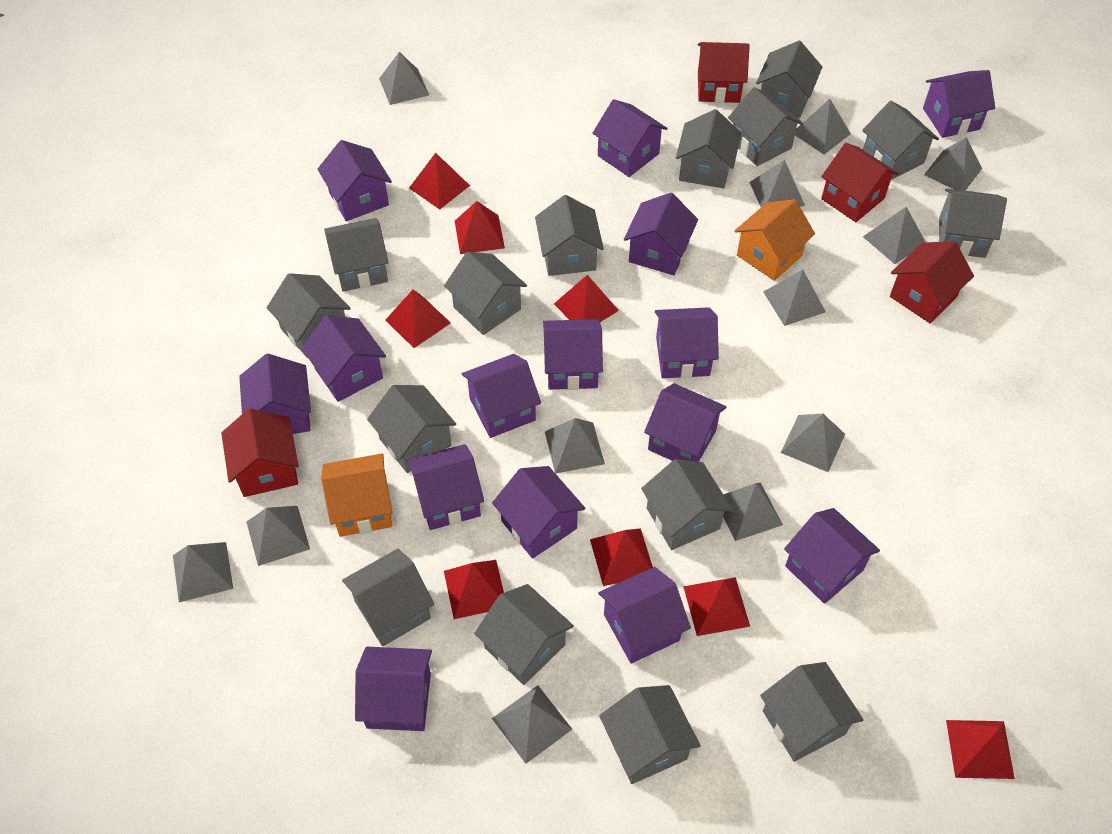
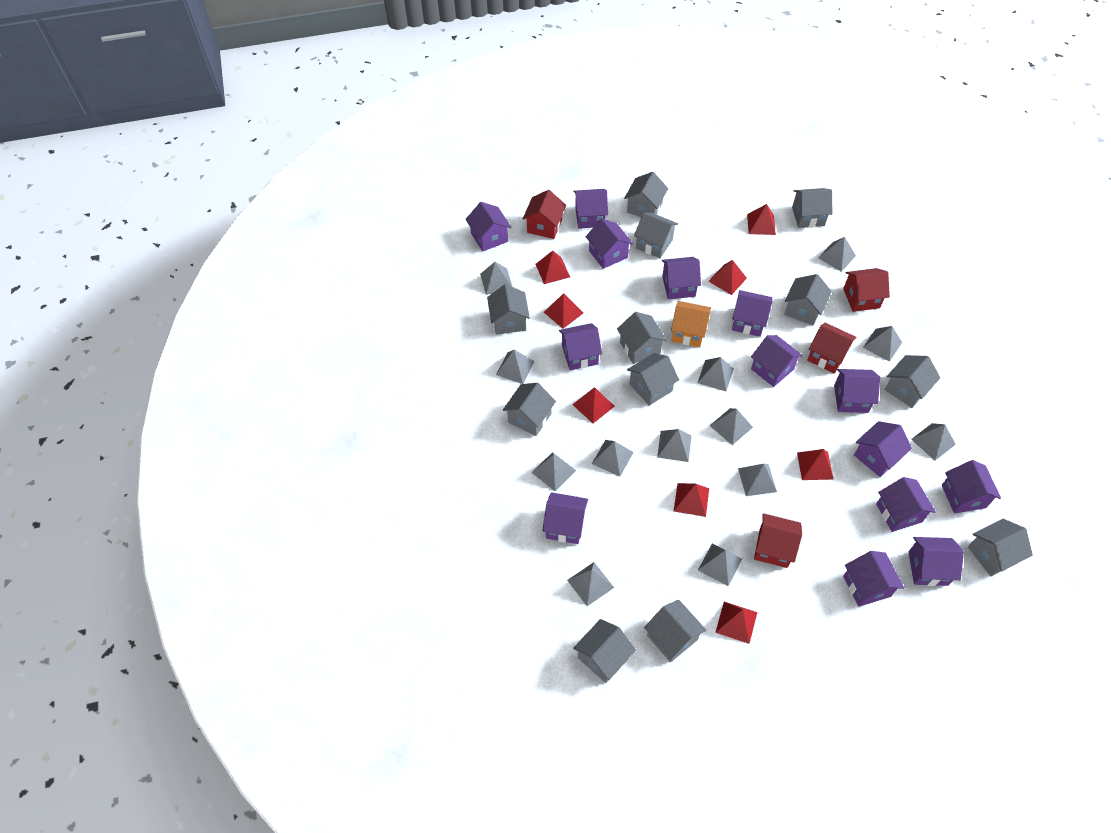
grey house: [267,273,351,358] [324,218,389,292] [342,549,434,646] [367,385,456,473] [444,252,527,335] [474,584,574,685] [535,195,604,276] [599,685,701,784] [641,459,733,550] [676,109,741,188] [728,87,804,166] [756,41,822,118] [760,662,864,762] [862,101,939,180] [939,188,1007,258] = 15 -> [487,284,530,335] [503,383,556,436] [573,619,636,683] [617,312,667,364] [624,172,668,217] [627,353,679,406] [634,212,678,258] [644,600,706,662] [784,274,832,325] [792,188,832,228] [885,355,940,408] [968,519,1033,576] = 12
grey pyramid: [173,542,233,602] [247,506,310,566] [379,52,429,105] [492,685,572,764] [545,418,605,474] [723,482,783,541] [749,160,805,207] [763,270,826,326] [781,413,845,472] [795,99,851,154] [863,207,926,264] [924,137,982,191] = 12 -> [480,262,513,295] [496,350,535,384] [532,452,576,491] [567,562,614,606] [592,440,633,477] [657,429,691,462] [698,357,734,391] [698,544,742,586] [710,408,753,445] [738,464,777,496] [818,237,856,272] [863,326,902,362] [911,423,956,461] = 13
orange house: [321,453,392,537] [734,199,815,281] = 2 -> [671,301,711,347] = 1
purple house: [239,354,311,434] [301,315,386,402] [317,140,392,221] [355,647,432,731] [407,444,484,530] [462,354,541,438] [492,466,586,559] [543,319,603,390] [593,99,668,177] [598,567,691,664] [624,193,698,275] [644,383,726,462] [655,307,719,378] [784,508,880,604] [923,70,995,138] = 15 -> [465,202,512,252] [542,492,588,544] [559,323,602,370] [573,189,608,229] [585,219,633,269] [662,257,701,299] [732,290,773,337] [751,335,803,387] [834,369,880,413] [843,551,904,607] [854,421,912,477] [876,477,936,532] [908,537,964,586] [942,460,1001,514] = 14

